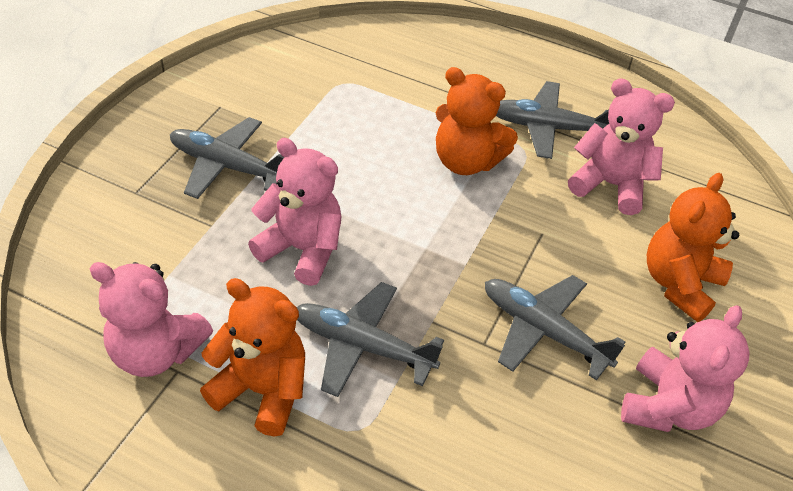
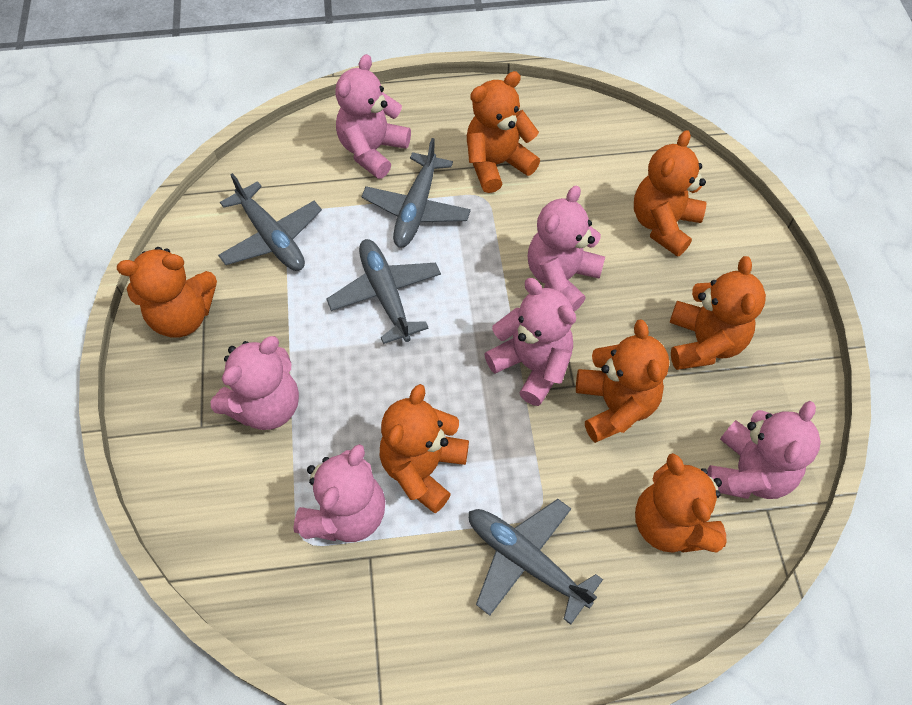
orange teddy bear: [200,278,305,437] [436,67,518,175] [647,173,739,322] = 3 -> [117,247,217,338] [380,384,469,513] [467,71,540,193] [576,320,669,443] [634,130,707,257] [635,453,727,553] [670,256,766,370] = 7
pink teddy bear: [89,262,213,377] [248,138,341,286] [568,78,675,215] [621,305,750,432] = 4 -> [211,336,299,430] [293,444,385,542] [335,54,411,179] [484,278,576,406] [528,185,605,312] [707,401,821,499] = 6

